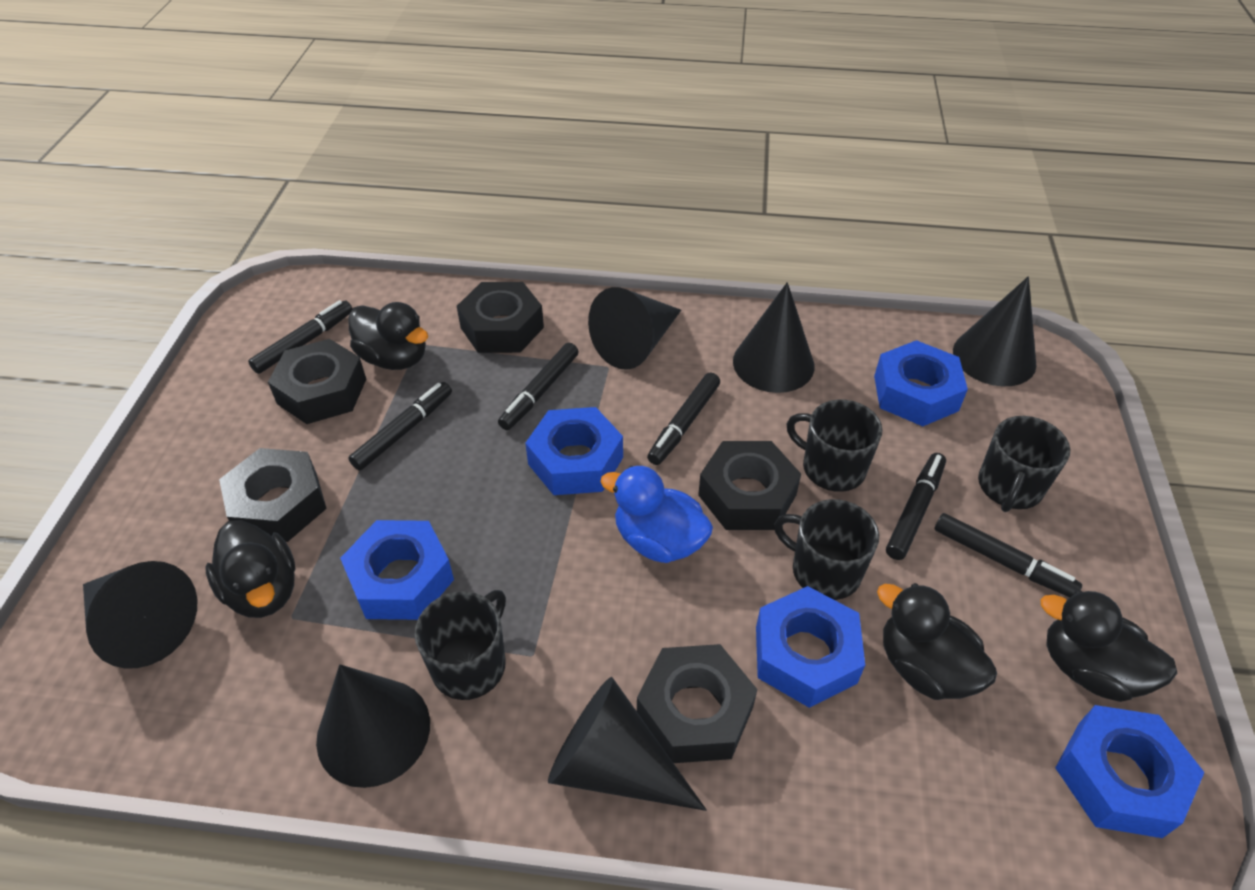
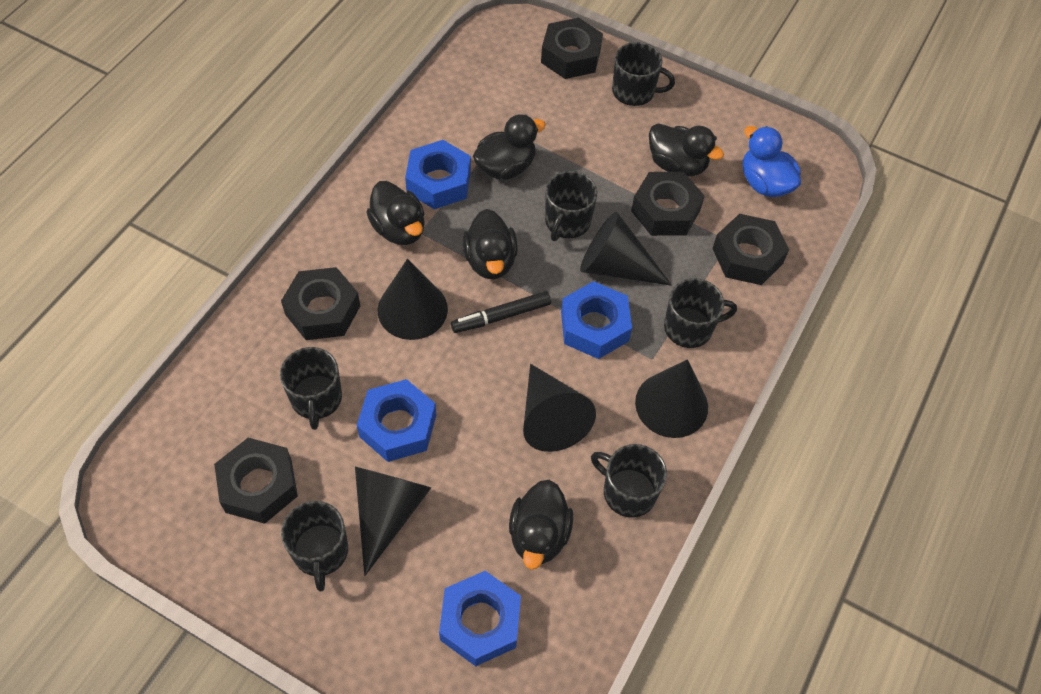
black cone: [83,561,198,668] [316,664,430,788] [548,677,707,811] [588,287,681,370] [733,282,815,393] [953,276,1036,386] = 6 -> [355,467,431,576] [378,259,448,340] [523,364,596,452] [580,212,672,286] [635,359,708,438] = 5
black duck: [205,520,295,618] [348,302,428,370] [877,583,997,700] [1040,590,1177,702] = 4 -> [366,181,425,245] [463,209,518,279] [473,114,546,180] [509,480,573,569] [649,123,724,176] = 5
black marker: [248,300,353,374] [348,382,452,471] [498,343,579,430] [647,373,720,465] [886,453,946,560] [935,513,1082,597] = 6 -> [451,291,551,333] = 1
black mug: [415,590,506,700] [774,499,879,600] [787,399,883,492] [978,416,1071,512] = 4 -> [280,347,342,430] [281,501,348,592] [545,171,597,241] [591,444,667,518] [612,42,675,106] [664,278,737,348] = 6
blue nut: [340,520,454,620] [525,407,623,495] [756,586,865,708] [874,340,968,426] [1055,705,1205,838] = 5 -> [357,379,436,462] [405,140,471,209] [439,571,521,666] [561,281,632,359] = 4

